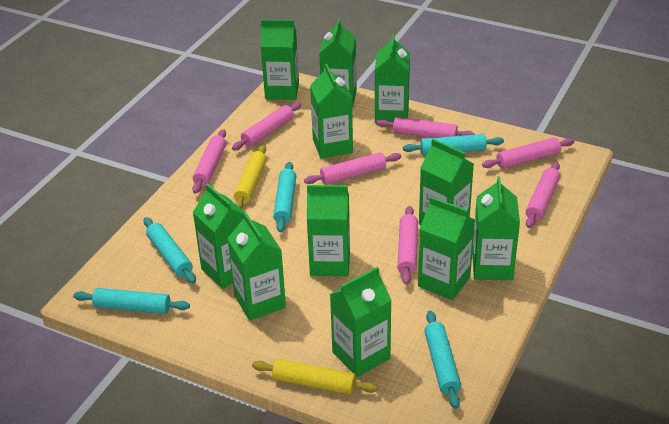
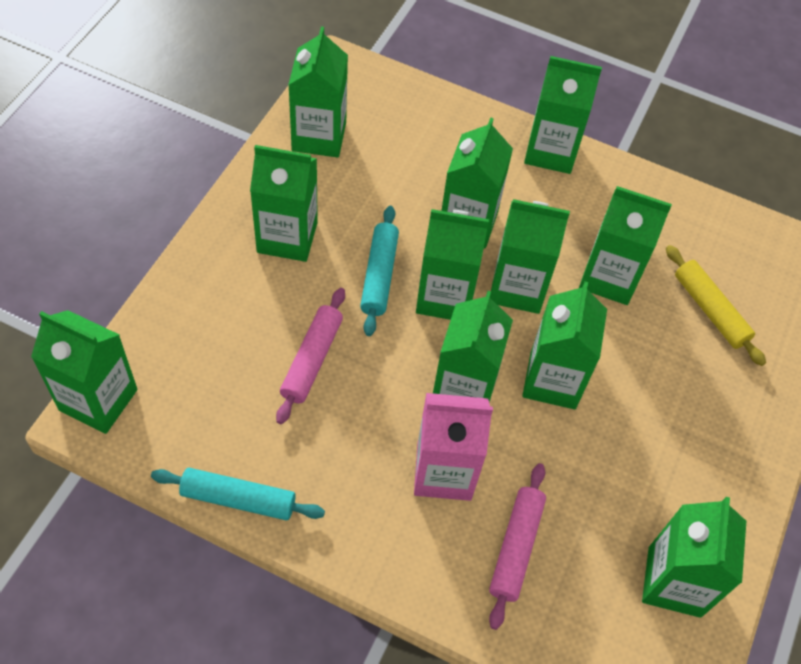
pink carton: none = 0 -> [414,393,493,501] = 1
pink rolling pin: [192,129,226,194] [232,102,301,150] [304,152,401,184] [376,117,475,138] [397,206,418,285] [482,137,575,169] [526,162,560,228] = 7 -> [276,288,345,424] [489,463,546,630] = 2
turquoise rolling pin: [73,288,190,314] [143,217,196,284] [273,162,296,232] [403,134,504,155] [424,311,461,409] = 5 -> [151,468,325,520] [360,206,399,336] = 2
yellow rolling pin: [234,145,267,209] [252,359,378,395] = 2 -> [666,245,766,366] = 1

